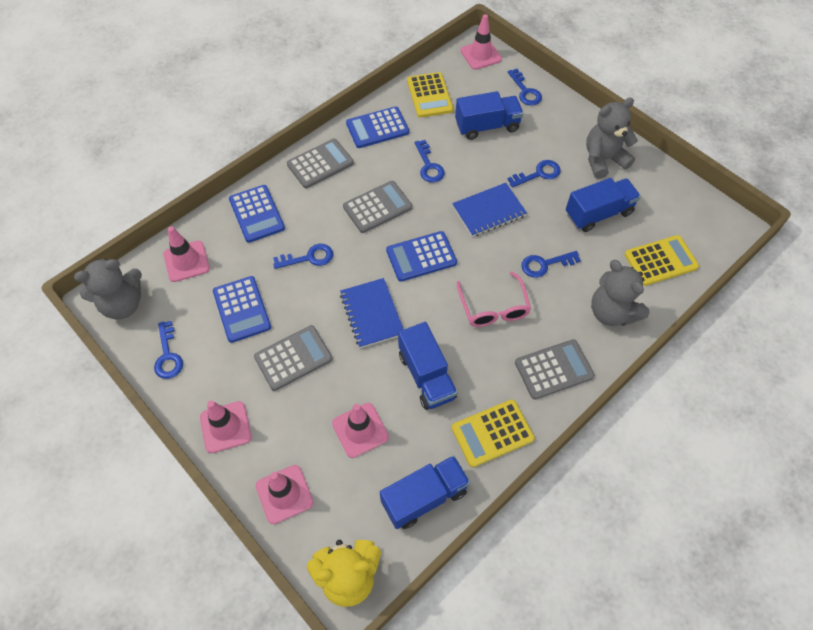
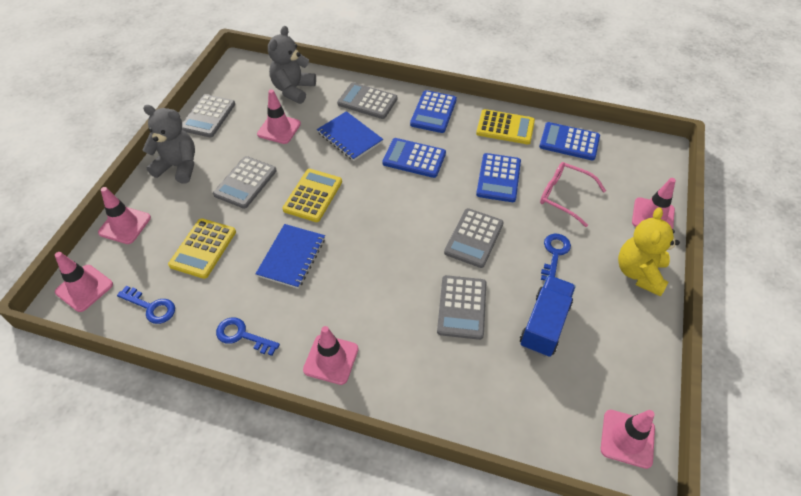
blue key: [154,321,183,379] [273,244,333,269] [415,140,445,183] [507,160,561,188] [508,69,542,106] [521,251,581,278] = 6 -> [117,286,175,324] [216,317,280,356] [541,234,571,281] = 3
blue truck: [380,455,470,529] [398,322,458,410] [455,91,523,140] [566,178,641,232] = 4 -> [520,275,576,357] = 1
grey calculator: [254,325,333,391] [287,139,354,188] [343,181,412,233] [515,339,595,399] = 4 -> [182,94,235,138] [213,156,277,209] [337,82,397,119] [437,275,486,340] [444,208,504,268] = 5
grey teddy bear: [74,258,142,319] [586,98,638,179] [591,260,650,326] = 3 -> [142,105,195,184] [268,26,316,104] = 2
pink traffic cone: [164,226,210,282] [200,401,252,453] [256,465,314,524] [332,403,389,458] [460,14,502,70] = 5 -> [55,252,113,312] [98,187,151,244] [257,89,301,144] [303,326,359,385] [601,410,655,469] [632,178,676,229] = 6

